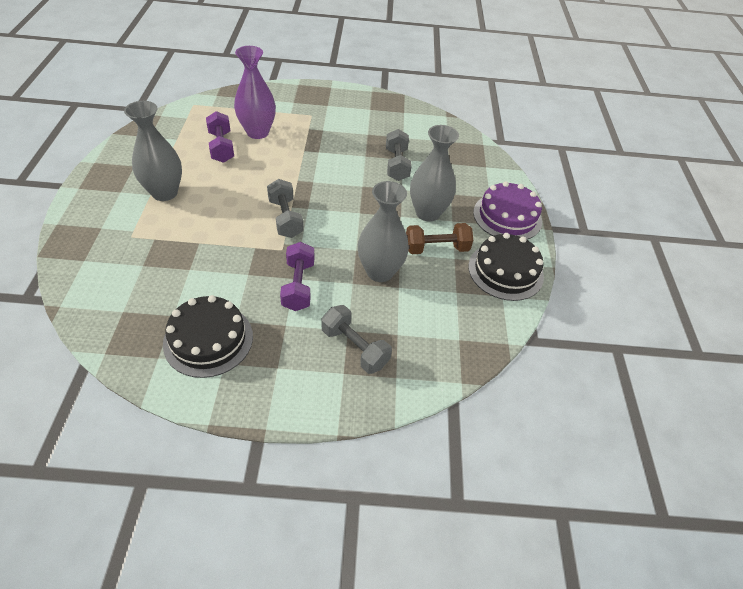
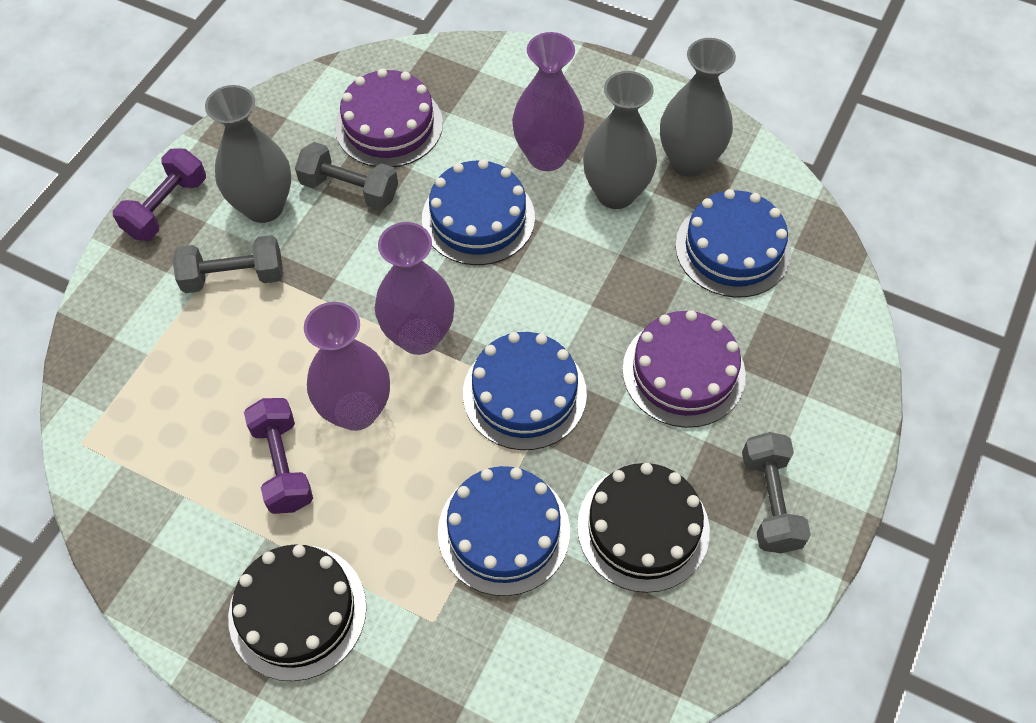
blue cake: none = 0 -> [422,159,535,265] [438,466,570,596] [463,332,587,450] [675,189,791,298] = 4
brown dumbbell: [406,223,473,254] = 1 -> none = 0
purple cake: [473,181,542,240] = 1 -> [335,69,443,167] [622,310,746,428] = 2
purple vase: [234,46,276,139] = 1 -> [304,302,390,431] [375,222,455,355] [512,32,585,171] = 3

